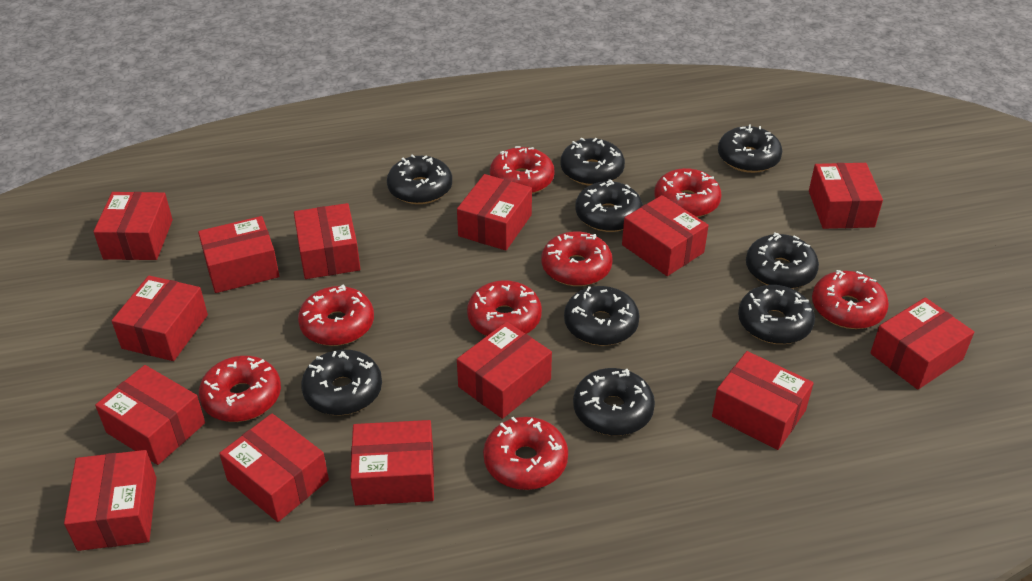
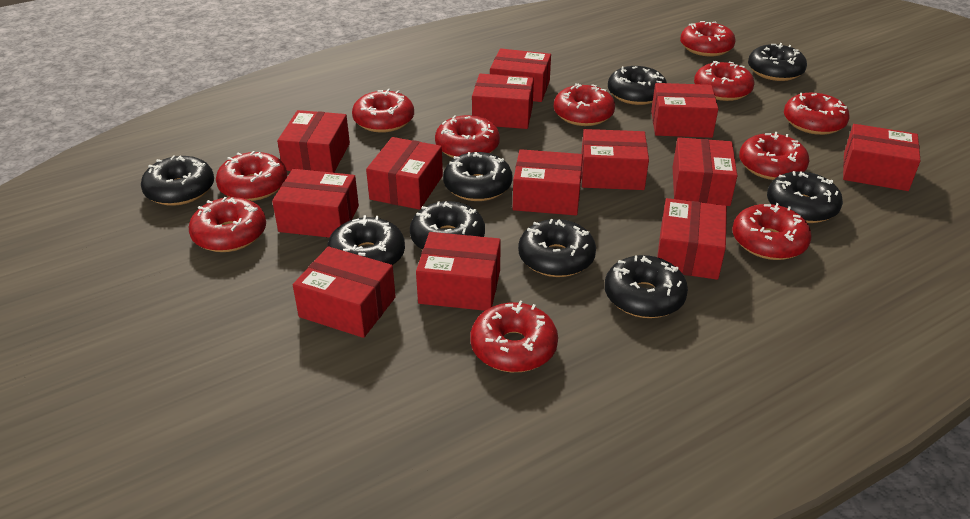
red box: [64,450,156,551] [93,192,173,260] [95,365,205,465] [112,276,208,361] [198,216,279,293] [219,413,329,522] [294,203,360,279] [350,420,434,505] [457,174,532,251] [457,322,552,419] [622,195,709,276] [712,351,814,450] [809,163,883,229] [870,297,974,390] = 14 -> [272,169,359,238] [277,110,350,173] [293,247,396,338] [366,137,443,210] [416,232,501,311] [472,74,534,129] [490,48,551,102] [513,149,583,215] [581,129,649,190] [651,83,718,138] [657,198,727,280] [673,137,737,206] [843,124,921,191] = 13
red donut: [199,356,281,422] [298,285,374,346] [467,280,542,336] [483,417,568,490] [490,146,555,194] [542,231,613,286] [654,168,722,217] [812,270,889,329] = 8 -> [189,197,266,252] [216,151,287,201] [352,89,414,133] [435,115,500,158] [470,301,558,372] [554,83,615,126] [680,21,735,56] [694,61,755,101] [732,203,812,260] [739,132,809,180] [784,92,850,135] = 11

